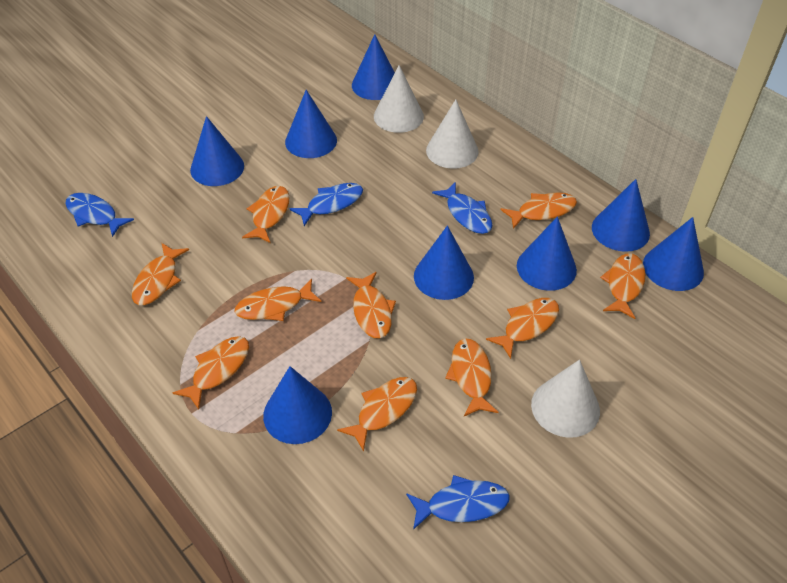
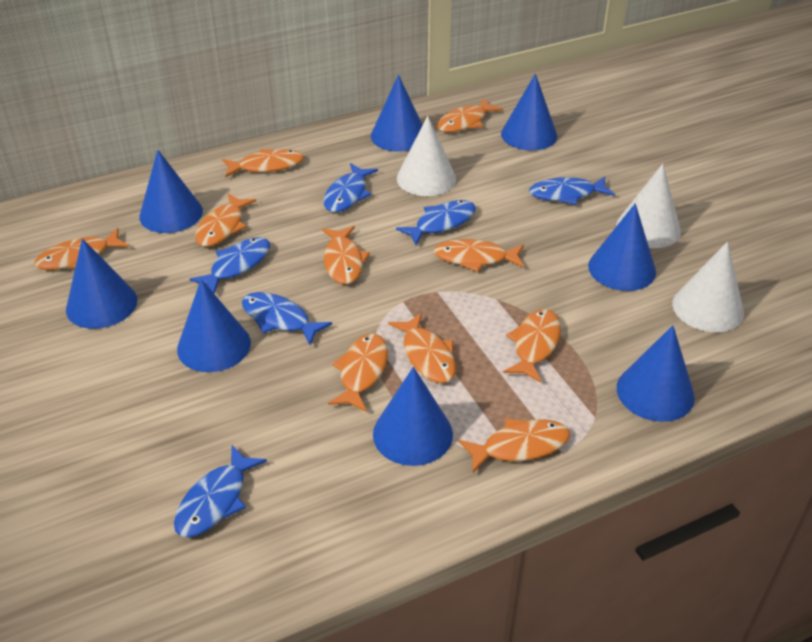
blue fish: [66,193,134,237] [289,183,363,226] [406,475,510,530] [432,182,492,234] = 4 -> [174,445,267,537] [190,237,270,294] [242,292,332,345] [323,163,378,212] [396,200,476,245] [529,177,615,205] = 6

